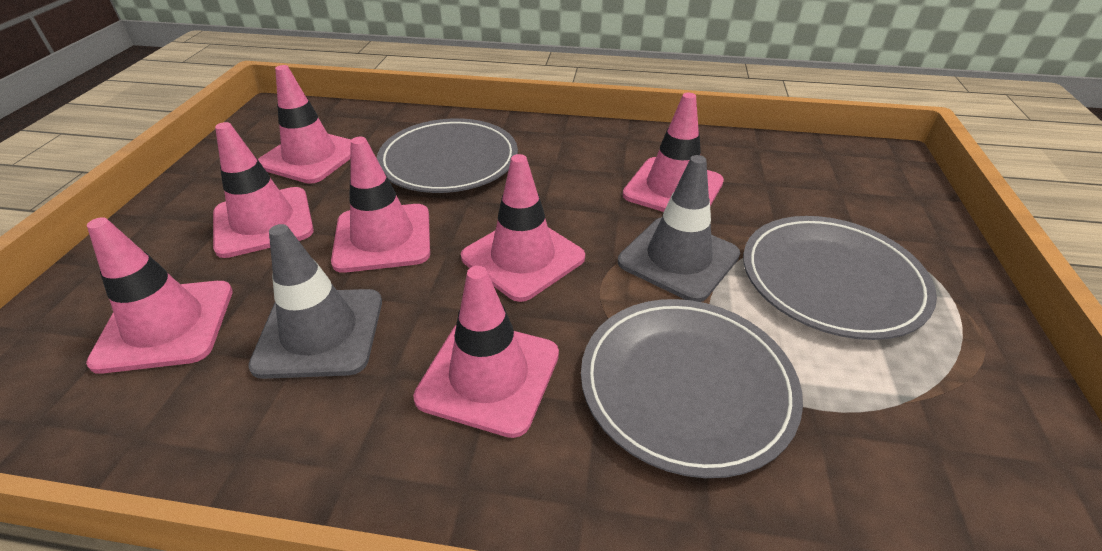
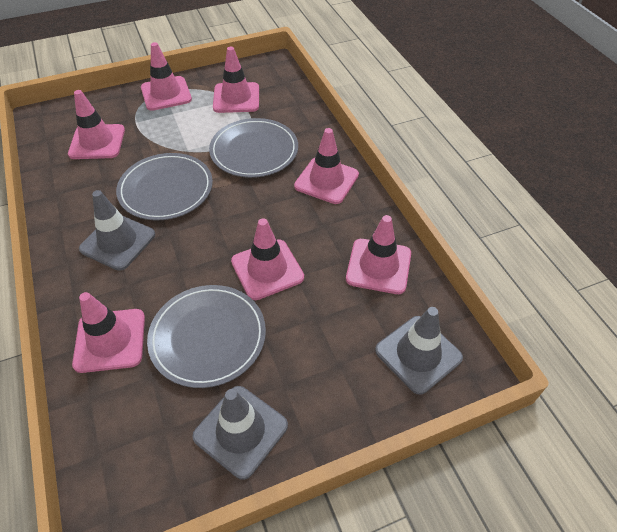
grey traffic cone: [248,224,382,379] [618,155,740,302] = 2 -> [79,190,155,271] [192,386,288,480] [375,307,463,395] = 3

